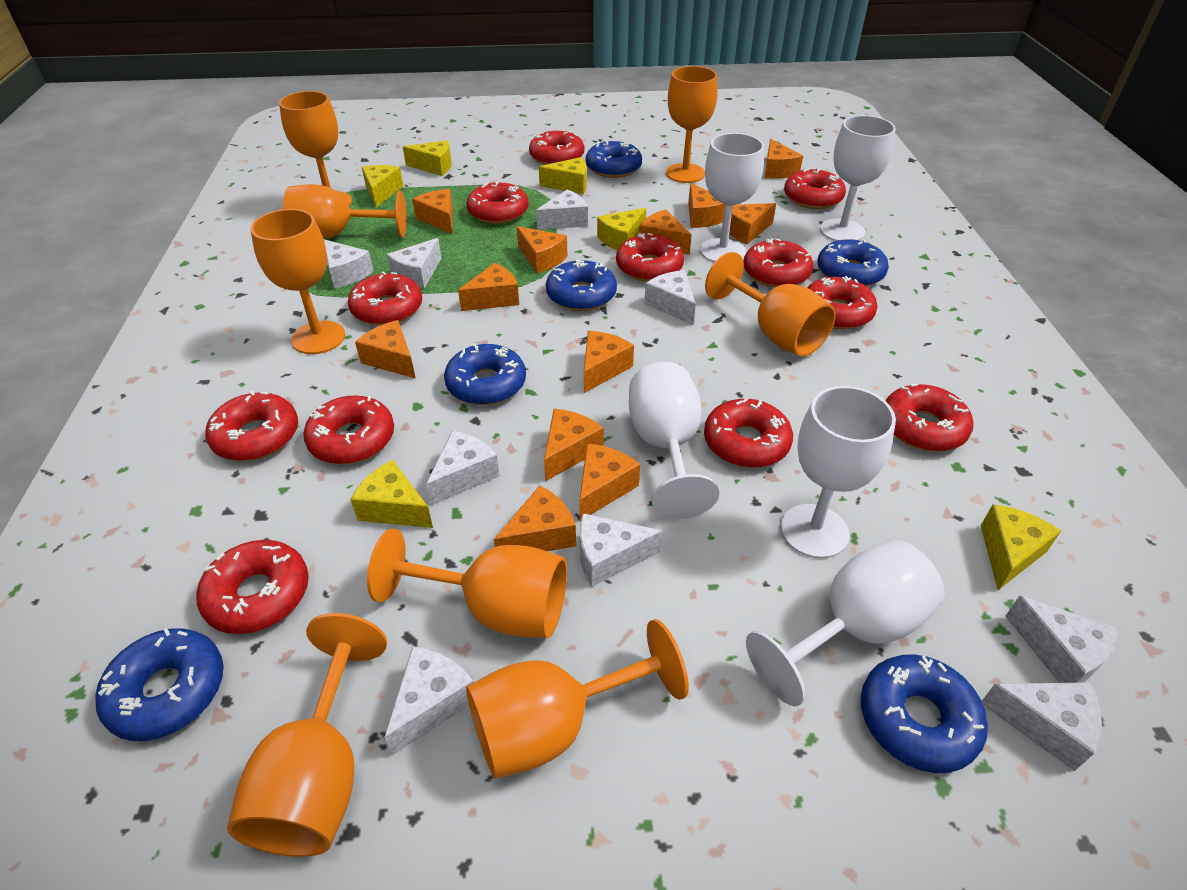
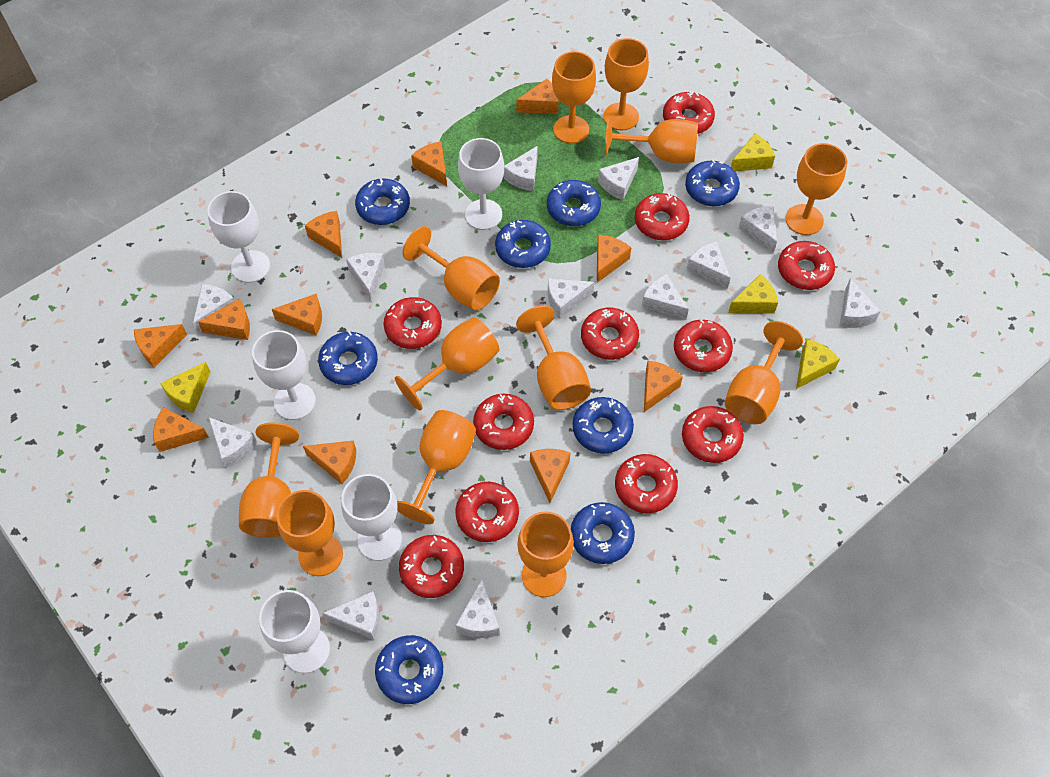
blue donut: [95,628,224,741] [444,344,526,405] [546,259,617,311] [586,140,642,178] [817,239,889,286] [861,654,988,773] = 6 -> [318,331,378,385] [355,178,410,225] [375,635,443,704] [495,220,551,268] [547,180,601,226] [571,502,635,564] [573,397,634,454] [685,160,740,206] = 8
orange cheese: [355,320,415,378] [412,189,453,234] [458,263,519,311] [494,485,576,551] [517,226,568,273] [544,409,604,481] [580,444,640,521] [584,331,634,393] [639,210,692,255] [688,183,725,228] [729,203,776,244] [764,139,803,179] = 12 -> [134,324,187,367] [153,407,209,452] [198,298,250,340] [272,293,322,336] [303,440,356,484] [305,211,342,258] [411,141,447,186] [516,79,559,114] [530,449,570,503] [597,235,632,283] [644,361,683,412] = 11
orange goblet: [227,613,387,857] [250,209,345,354] [279,91,352,206] [283,184,407,239] [367,529,567,638] [466,619,689,779] [666,66,717,183] [705,252,836,356] = 8 -> [239,422,299,538] [276,490,343,576] [395,317,500,410] [397,410,476,524] [403,226,500,311] [516,305,591,410] [517,511,574,597] [552,51,596,144] [603,38,649,130] [605,117,698,163] [725,321,803,424] [786,143,847,235] = 12
red donut: [196,540,309,634] [206,391,298,461] [303,395,394,464] [348,272,422,326] [467,181,529,224] [529,131,584,165] [616,233,684,282] [704,398,793,468] [743,238,813,288] [784,168,846,209] [807,276,877,330] [885,384,973,452] = 12 -> [384,297,442,349] [399,535,464,598] [455,482,519,542] [473,394,534,450] [581,308,639,360] [615,454,678,513] [635,193,690,240] [663,91,715,134] [674,319,733,372] [682,406,744,463] [778,241,835,290] = 11
white cheese: [324,239,374,288] [384,646,474,755] [387,238,442,289] [426,430,499,505] [536,189,588,230] [580,513,662,587] [644,270,696,325] [982,682,1102,771] [1005,596,1118,683] = 9 -> [193,284,234,334] [209,417,257,468] [322,591,379,640] [346,253,385,301] [456,579,500,638] [503,146,538,191] [548,278,594,319] [598,157,639,200] [641,274,689,320] [686,241,730,289] [739,206,777,253] [839,278,881,328] = 12
yellow cheese: [350,460,433,528] [362,165,403,207] [403,140,452,176] [539,157,587,194] [597,208,646,250] [981,504,1061,590] = 6 -> [160,362,210,413] [728,274,778,314] [731,133,775,171] [796,339,840,389] = 4

